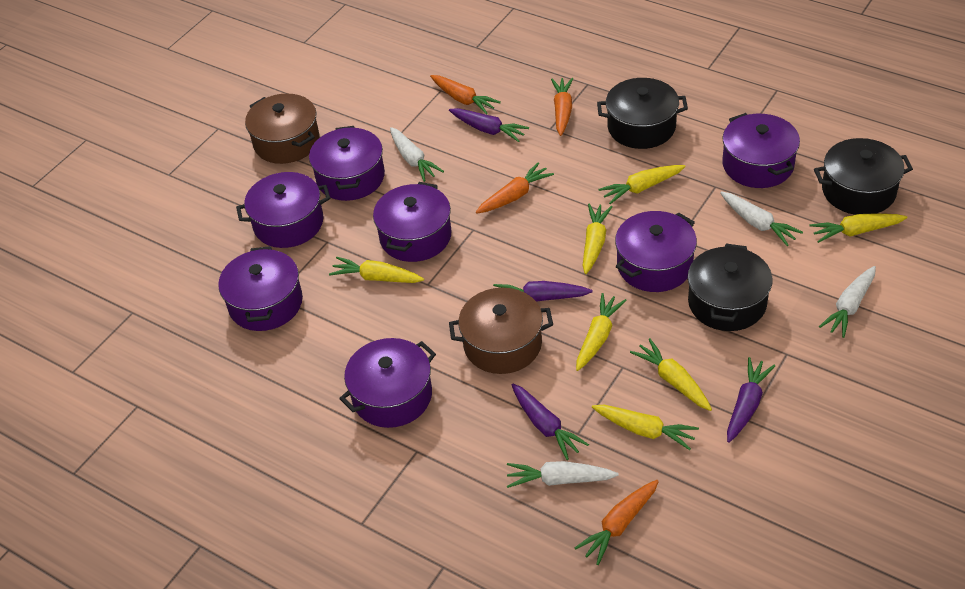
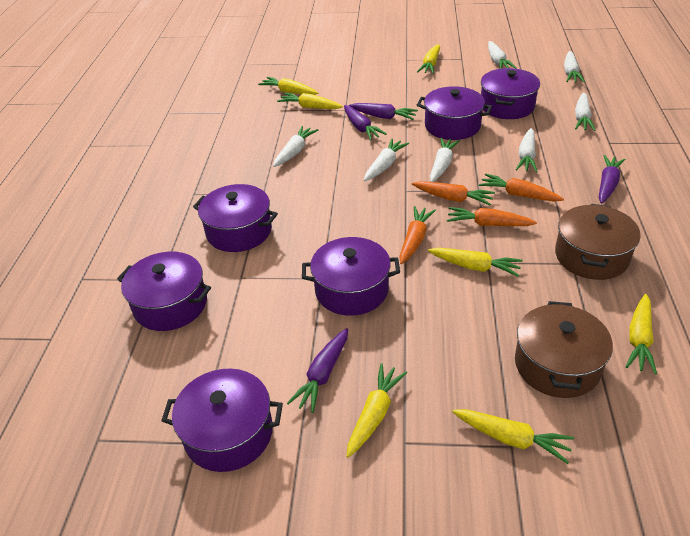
black pot: [597,78,688,149] [688,244,772,331] [814,138,913,215] = 3 -> none = 0
purple pot: [218,246,303,331] [236,172,330,248] [309,126,385,201] [339,338,436,428] [373,182,452,262] [615,211,697,292] [722,113,800,188] = 7 -> [117,252,211,331] [161,368,283,472] [193,184,278,252] [302,237,400,316] [417,86,492,140] [481,68,540,119] = 6
white carrot: [390,127,444,182] [507,461,619,488] [720,191,803,246] [819,266,876,338] = 4 -> [273,126,318,167] [364,138,409,181] [430,138,460,182] [488,41,517,69] [516,128,538,172] [564,51,585,82] [575,93,596,131] = 7

